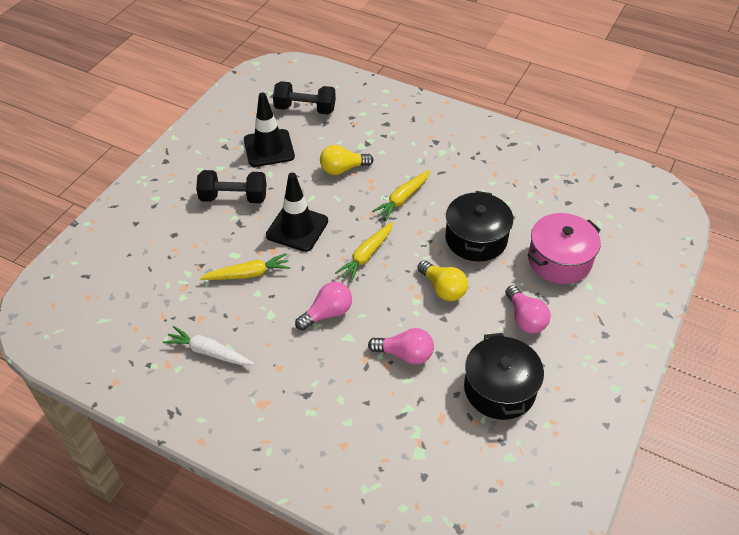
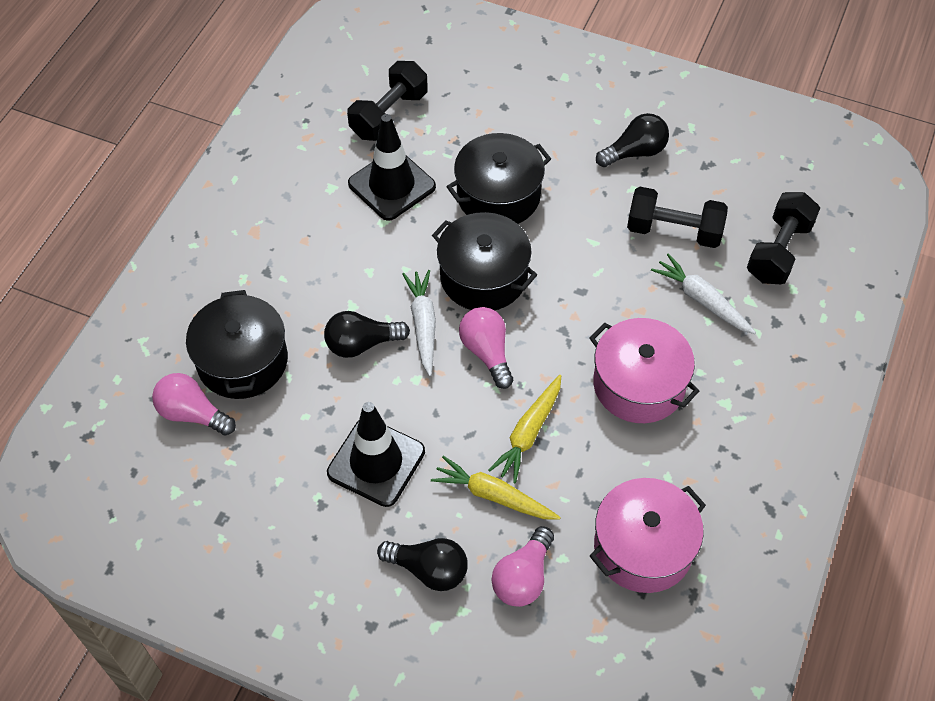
black dumbbell: [196,170,267,203] [273,81,336,114] = 2 -> [347,61,428,141] [627,187,728,248] [747,192,820,284] = 3
black light bulb: none = 0 -> [324,311,410,358] [377,538,468,591] [596,113,669,167] = 3
black pot: [445,191,513,262] [464,333,544,420] = 2 -> [186,290,288,399] [432,212,537,310] [446,133,551,224] = 3
pink pot: [528,213,601,284] = 1 -> [589,318,699,423] [590,478,706,593] = 2
white carrot: [163,326,254,365] = 1 -> [402,270,436,376] [651,254,756,334] = 2
yellow carrot: [200,253,290,280] [335,222,393,282] [371,170,430,221] = 3 -> [431,456,561,520] [489,375,561,483] = 2
yellow light bulb: [320,145,373,175] [417,260,468,301] = 2 -> none = 0

